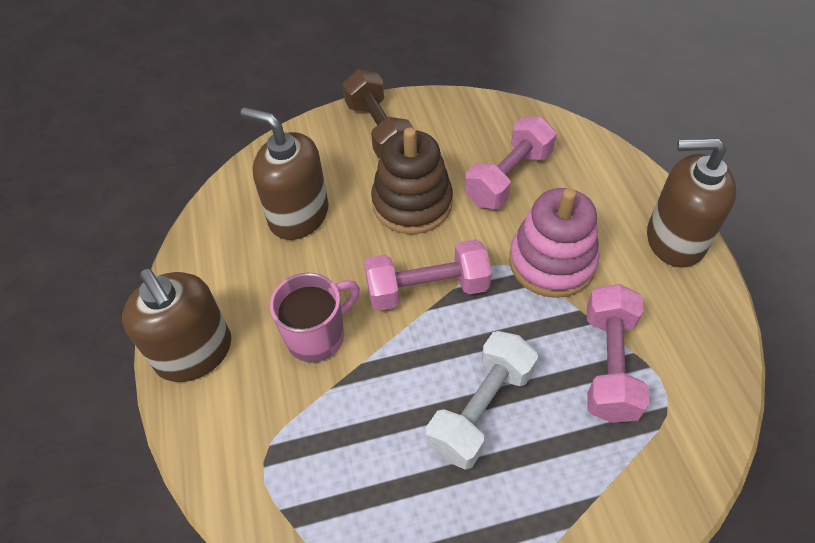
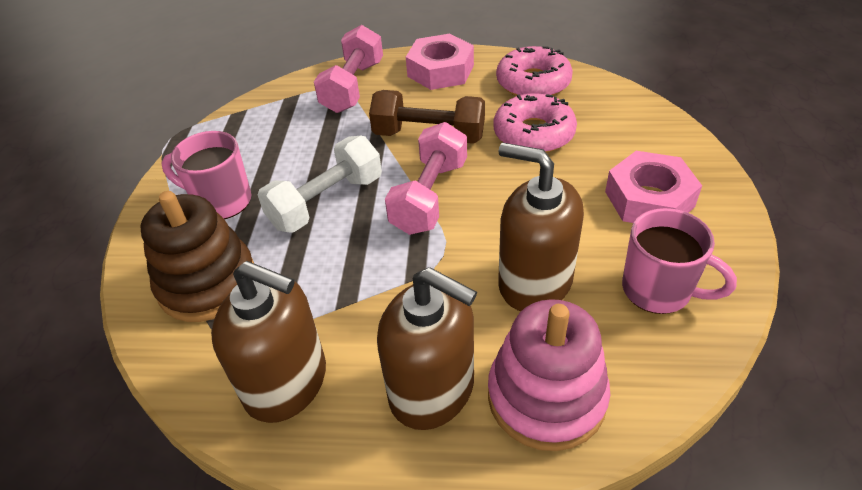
pink donut: none = 0 -> [494,93,577,153] [496,46,573,96] = 2
pink dumbbell: [364,239,492,311] [465,117,557,209] [587,284,649,423] = 3 -> [314,25,383,113] [385,122,467,235] = 2
pink mug: [270,273,360,362] = 1 -> [161,131,251,219] [622,208,737,314] = 2
pink nut: none = 0 -> [406,33,474,90] [605,151,702,223] = 2

